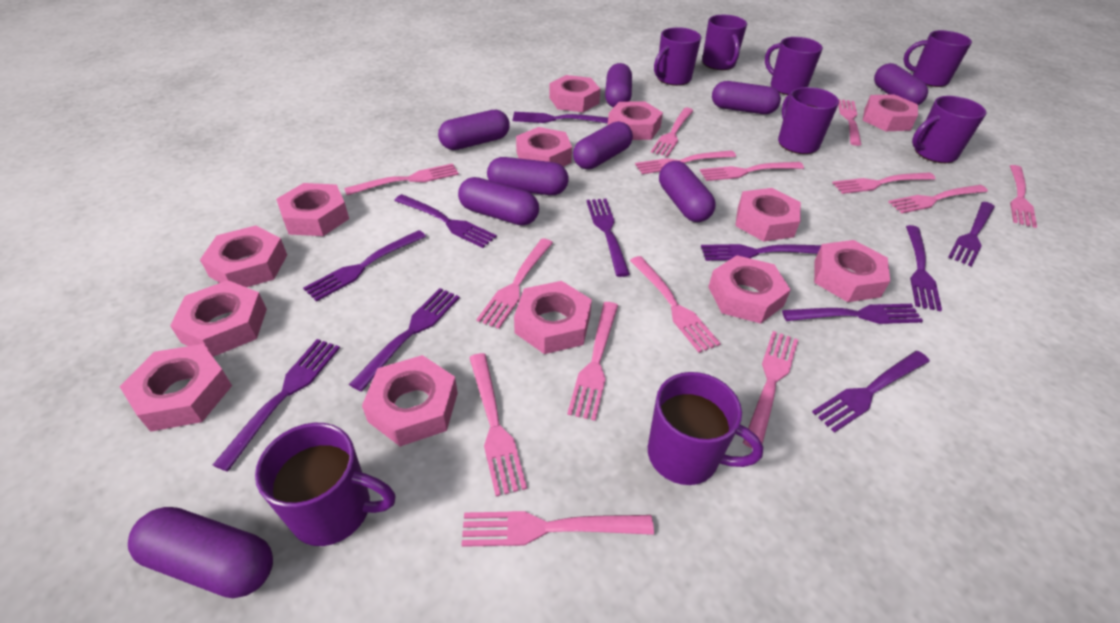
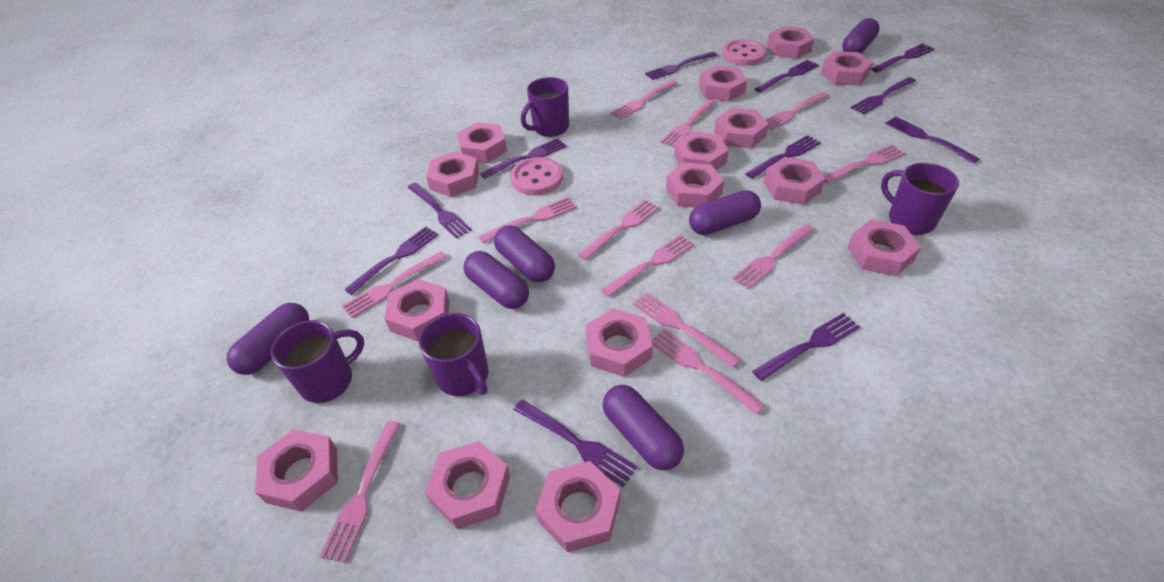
pink button: none = 0 -> [510,157,563,195] [722,39,767,66] = 2
pink fork: [344,163,459,195] [462,511,654,547] [469,353,527,497] [476,238,553,329] [567,302,618,421] [630,256,721,353] [635,150,736,174] [651,108,694,157] [700,162,804,181] [743,331,798,449] [832,172,936,194] [838,99,861,146] [888,185,988,213] [1010,165,1037,228] = 14 -> [320,421,401,563] [342,251,447,318] [478,197,577,243] [578,199,659,260] [601,235,694,297] [611,80,678,120] [633,292,741,368] [651,329,765,415] [660,99,716,147] [732,224,814,289] [765,92,829,131] [824,145,905,183] = 12
pink nut: [120,344,232,432] [170,280,267,357] [200,225,287,287] [276,183,349,236] [362,355,458,447] [514,281,592,354] [516,127,572,167] [549,75,600,112] [608,101,663,140] [708,255,791,324] [735,188,801,242] [814,240,890,302] [863,94,918,131] = 13 -> [255,429,338,512] [385,279,449,341] [424,441,510,529] [426,151,479,197] [457,122,507,163] [536,461,620,552] [586,308,653,377] [666,162,724,207] [674,131,729,170] [699,65,747,102] [714,108,769,149] [764,157,825,205] [767,26,814,59] [821,51,873,86] [847,219,921,276] = 15
purple capsule: [128,507,273,598] [438,110,510,150] [458,177,539,226] [487,157,568,195] [573,121,633,169] [605,63,632,108] [659,161,715,222] [712,81,781,114] [874,63,928,105] = 9 -> [227,303,309,375] [463,251,529,309] [494,226,555,283] [603,385,684,470] [689,190,761,235] [842,18,880,54] = 6
purple mug: [255,423,395,546] [648,372,763,485] [654,27,701,86] [702,15,747,70] [765,37,823,95] [778,87,839,154] [903,30,972,87] [912,96,986,163] = 8 -> [271,320,364,403] [419,313,488,396] [521,77,569,137] [881,163,959,235] = 4

